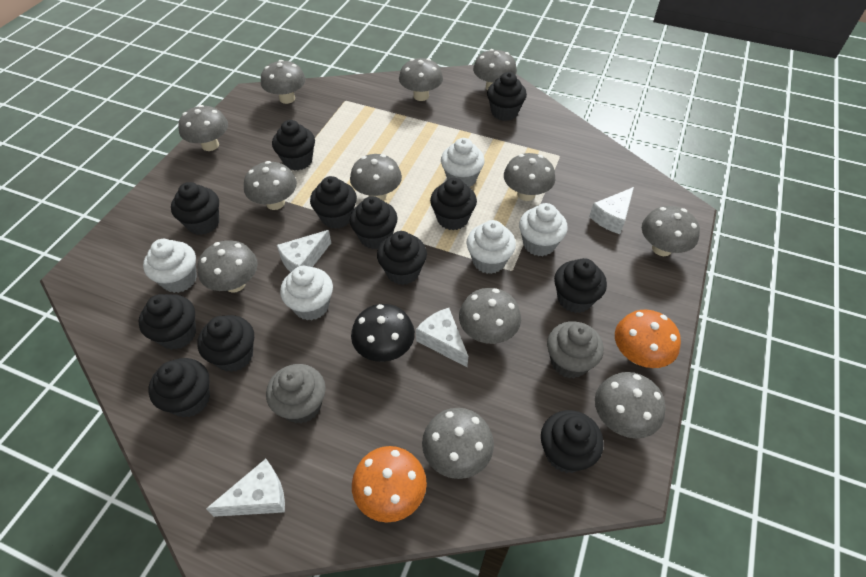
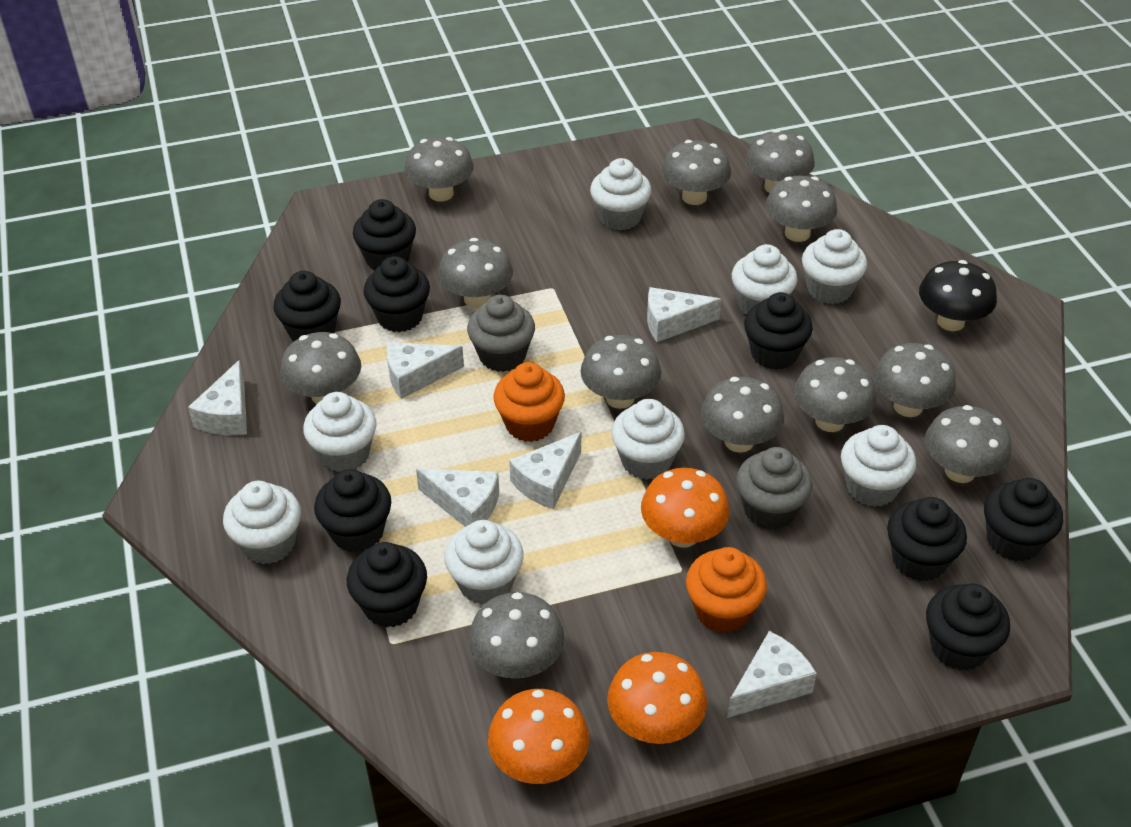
black cupcake: [139,294,196,350] [148,358,210,417] [171,182,219,235] [197,315,254,372] [272,120,315,171] [310,176,357,229] [350,196,398,249] [377,231,427,285] [430,178,477,230] [487,72,527,121] [541,410,604,473] [554,258,607,313] = 12 -> [274,271,341,342] [314,469,391,552] [347,542,427,628] [353,199,416,271] [364,256,430,332] [744,292,813,370] [887,497,967,581] [926,583,1010,670] [984,478,1063,561] = 9
orange cupcake: none = 0 -> [493,362,565,442] [686,547,767,633] = 2
orange mushroom: [352,446,427,522] [615,310,681,368] = 2 -> [488,689,589,784] [607,652,707,744] [641,468,730,548] = 3
white cheese: [206,459,285,517] [277,230,331,272] [416,308,468,367] [589,187,634,234] = 4 -> [188,360,247,435] [387,342,464,399] [416,469,499,527] [509,432,581,509] [647,287,721,342] [727,631,817,718] = 6
white cupcake: [143,239,197,293] [280,266,333,321] [441,138,485,187] [467,220,516,274] [519,203,568,256] = 5 -> [223,481,301,564] [303,392,377,472] [444,520,524,605] [590,158,651,230] [611,399,685,480] [732,244,797,314] [802,229,867,304] [841,425,916,507] = 8

